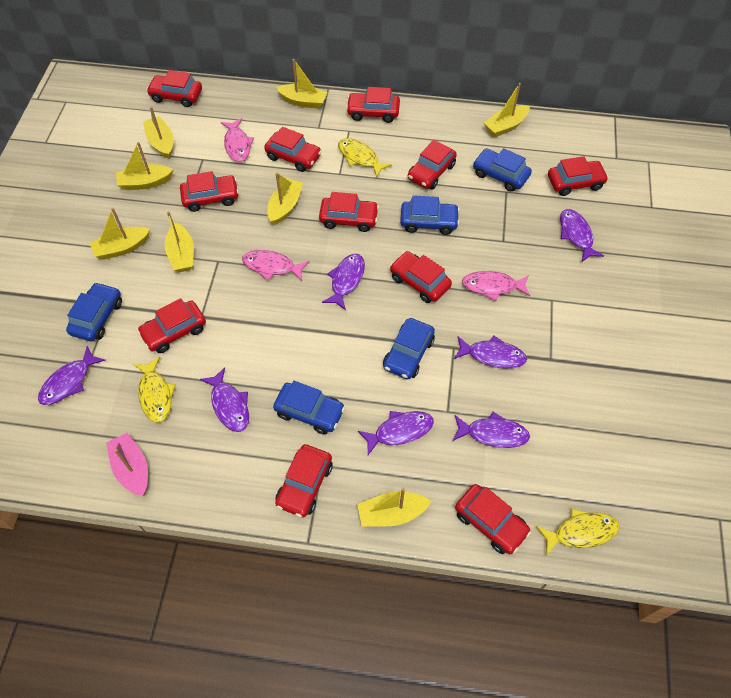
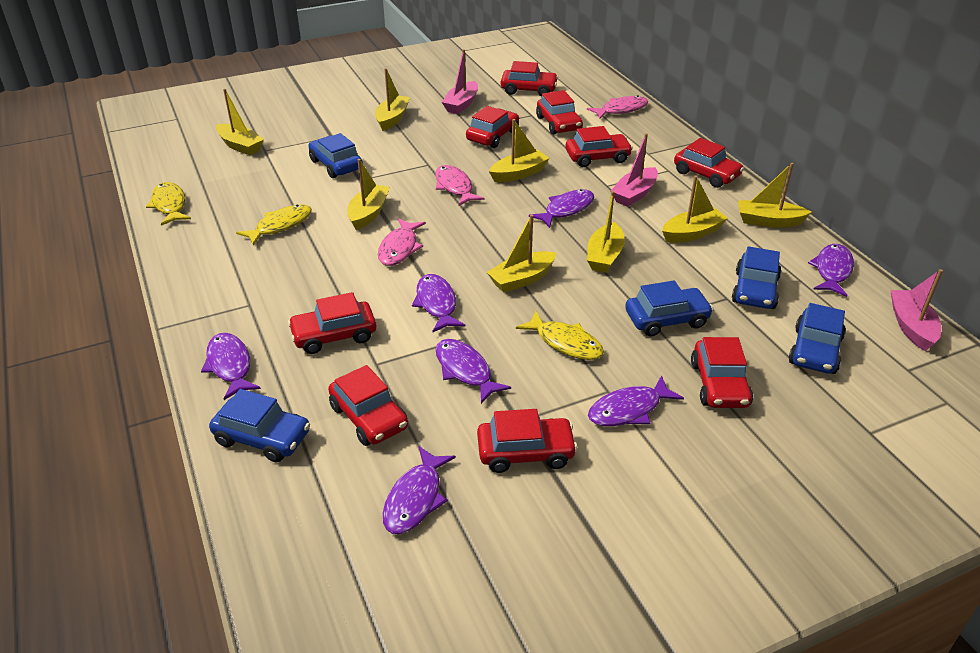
pink boat: [106,433,148,496] = 1 -> [442,49,478,114] [611,133,658,207] [890,269,943,351] = 3
red car: [137,298,206,353] [146,70,202,107] [180,171,239,212] [264,127,322,172] [275,444,333,517] [319,192,379,232] [346,87,400,123] [390,251,452,303] [408,140,457,190] [455,484,531,554] [548,156,609,196] = 11 -> [288,292,376,354] [328,365,408,446] [466,106,519,148] [477,409,578,473] [501,61,558,97] [536,90,583,135] [565,126,633,167] [674,138,744,188] [691,337,753,408] = 9

